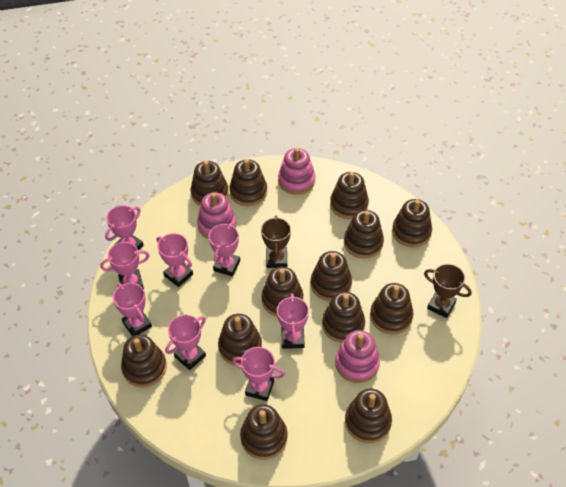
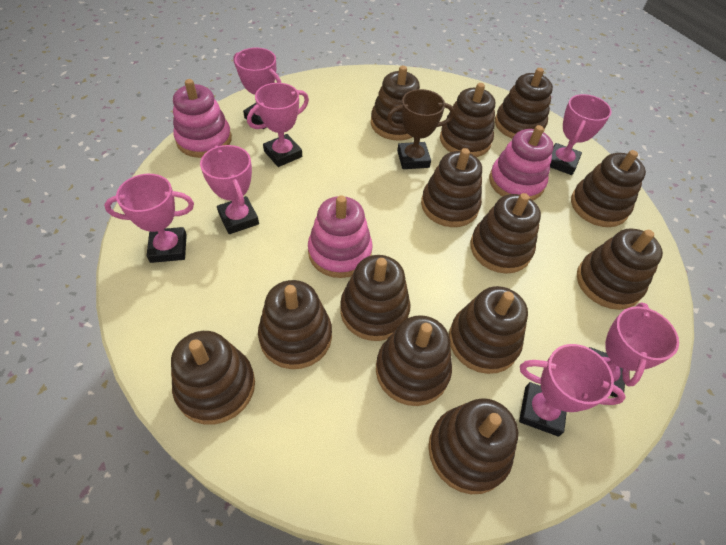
brown trophy: [261,215,291,268] [424,264,472,318] = 2 -> [387,89,455,169] = 1
pink trophy: [100,242,150,289] [105,205,144,250] [113,283,152,336] [157,233,193,287] [165,315,206,370] [209,223,240,276] [232,347,285,401] [277,293,309,349] = 8 -> [104,174,194,263] [200,145,259,234] [233,48,281,129] [247,83,309,167] [519,344,626,436] [550,94,612,175] [589,302,679,397] = 7

